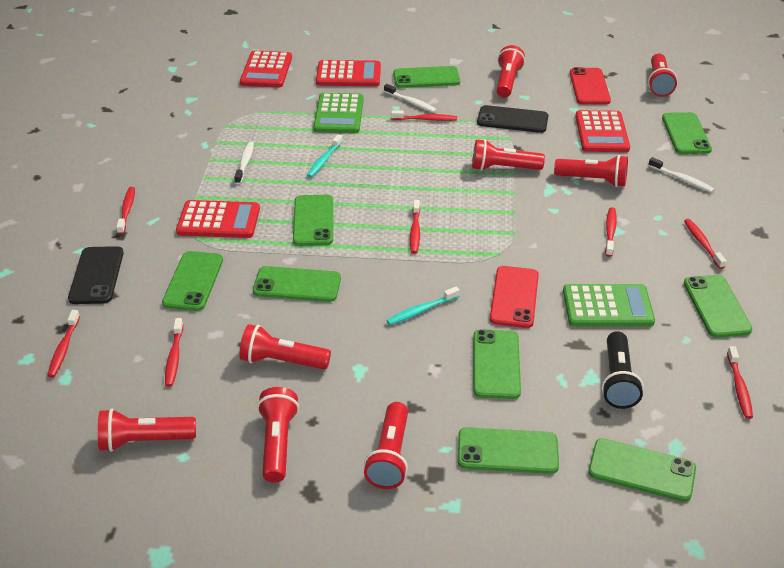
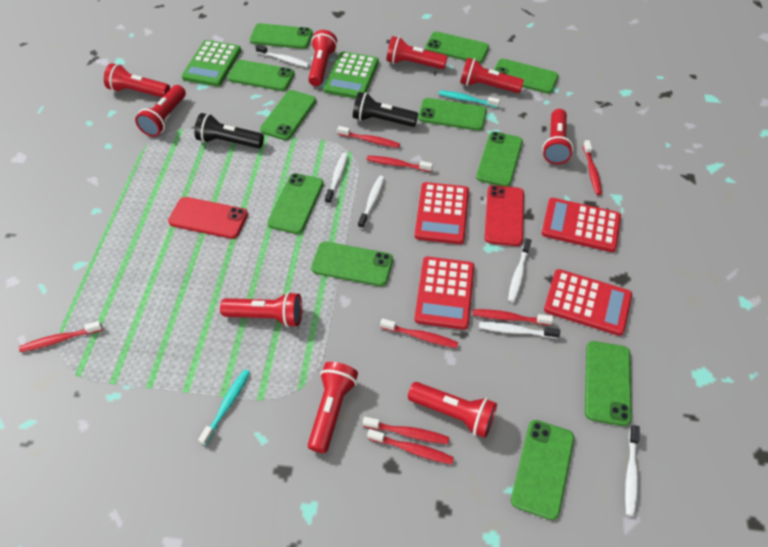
black flashlight: [602,331,644,409] = 1 -> [194,113,264,148] [353,92,418,127] = 2
black phone: [68,246,124,304] [477,105,548,133] = 2 -> none = 0
green phone: [162,251,223,311] [253,266,341,302] [293,195,333,246] [393,66,460,88] [458,427,559,474] [473,329,521,399] [588,438,696,502] [662,112,712,154] [684,275,752,338] = 9 -> [228,60,295,91] [250,23,313,49] [260,90,316,140] [267,173,324,234] [311,241,393,286] [418,98,487,131] [425,31,489,64] [476,132,523,187] [494,59,559,94] [511,420,574,520] [585,341,632,426] = 11
red flashlight: [98,409,196,452] [239,324,331,369] [257,387,299,483] [364,402,408,489] [472,139,545,171] [496,45,525,98] [554,155,628,187] [648,54,677,97] = 8 -> [104,63,170,97] [135,85,186,137] [220,292,302,327] [308,30,337,86] [308,362,358,453] [386,36,448,69] [408,382,497,438] [460,58,524,93] [542,109,573,164] = 9
white toothbrush: [234,142,254,184] [384,84,437,113] [648,157,715,193] = 3 -> [256,45,310,68] [325,153,348,204] [358,176,385,229] [479,322,560,339] [508,238,532,303] [625,425,640,516] = 6

